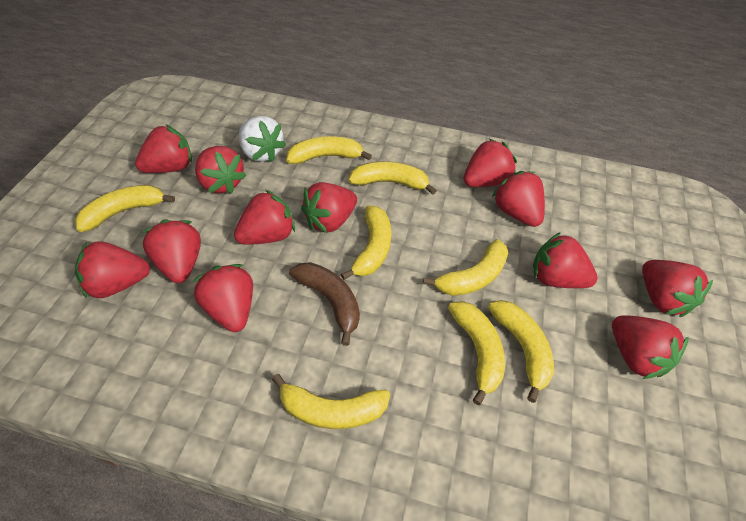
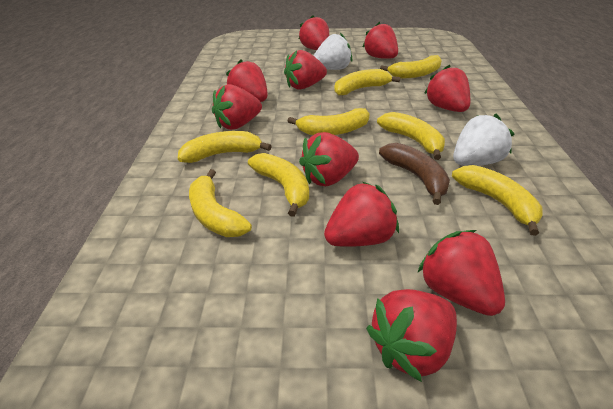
red strawberry: [75,241,150,299] [135,124,192,173] [143,220,201,283] [193,264,253,332] [195,146,247,194] [234,190,295,245] [301,182,357,233] [464,139,517,187] [492,171,545,227] [533,232,598,288] [612,315,688,379] [642,260,713,317] = 12 -> [212,84,262,130] [226,59,268,102] [284,50,327,90] [299,15,329,50] [299,132,359,186] [324,182,399,247] [363,22,398,59] [366,289,457,382] [417,230,505,316] [424,65,470,112] = 10
white strawberry: [239,116,286,162] = 1 -> [314,33,352,70] [453,114,515,166] = 2

